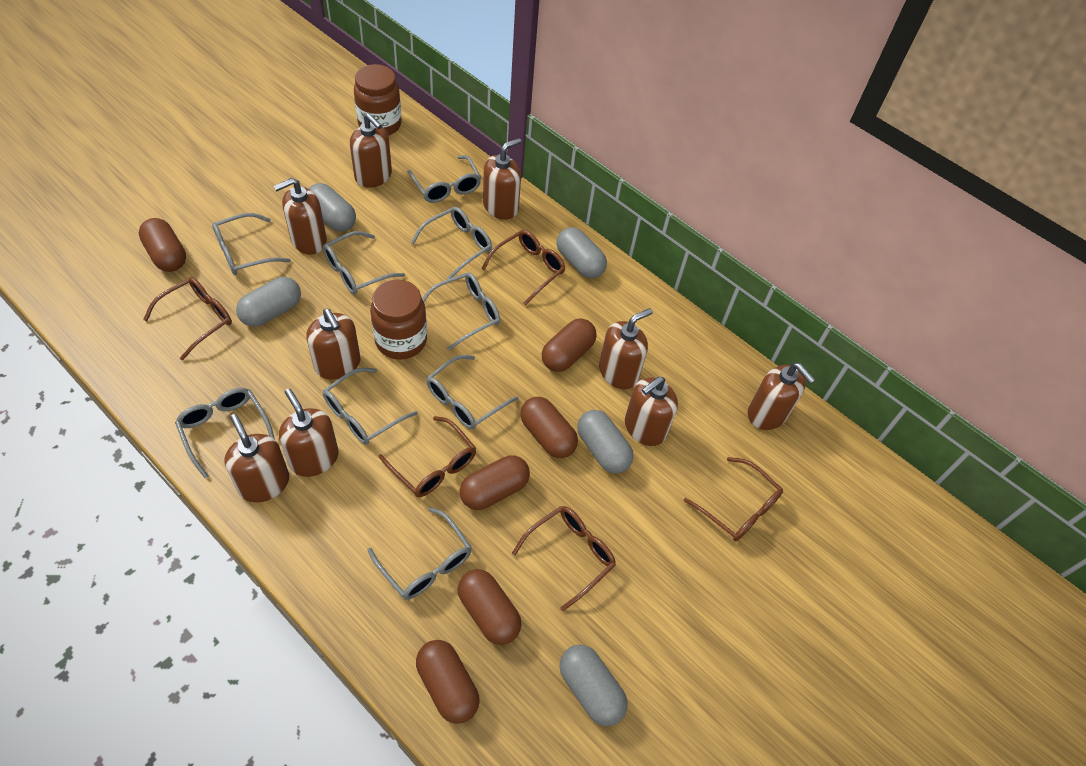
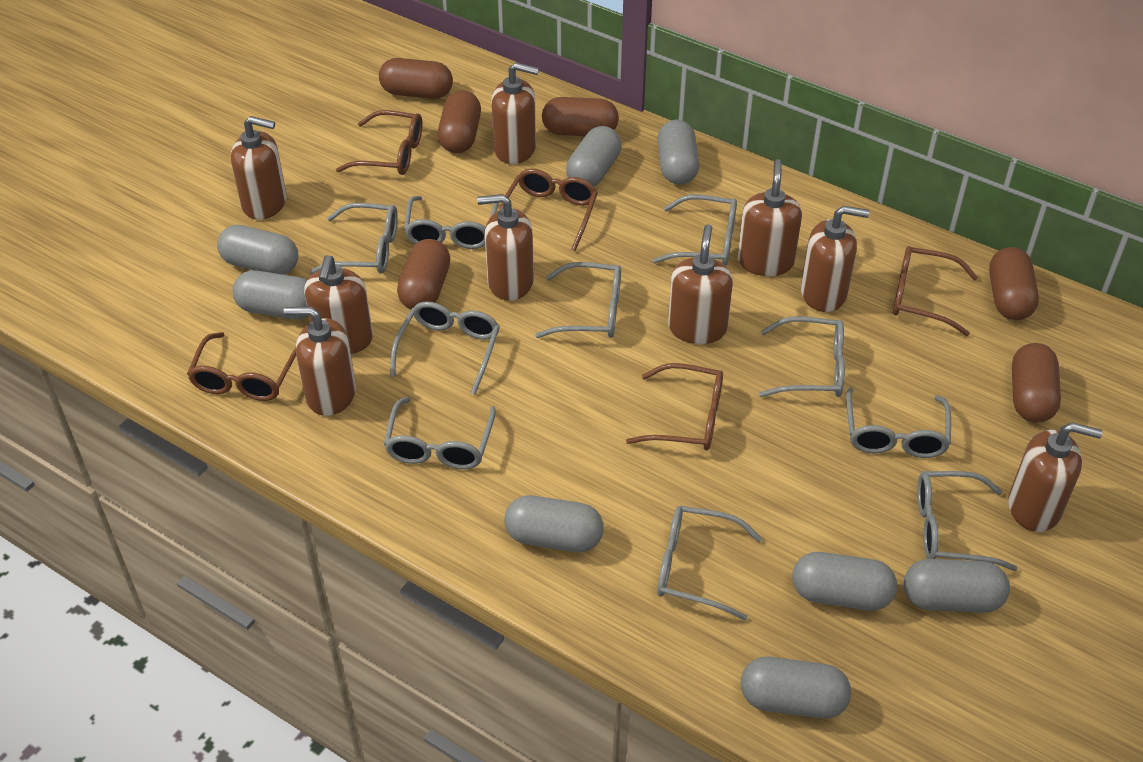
brown jar: [354,64,402,135] [370,279,427,360] = 2 -> none = 0
grey capsule: [236,277,301,327] [308,183,356,232] [557,227,607,278] [559,645,628,726] [577,410,634,474] = 5 -> [217,225,298,275] [233,271,309,319] [504,495,604,552] [566,126,622,186] [657,120,699,185] [741,657,851,719] [792,552,897,610] [904,559,1010,613] = 8
grey glasses: [175,388,275,478] [212,213,291,275] [323,231,405,294] [323,368,418,445] [367,507,472,600] [407,155,481,203] [411,207,492,279] [422,272,500,350] [427,355,518,429] = 9 -> [309,203,398,274] [384,397,496,469] [390,301,500,395] [404,196,498,249] [535,262,621,338] [653,195,737,266] [657,506,762,620] [759,316,845,397] [846,388,951,458] [917,471,1018,571] = 10

